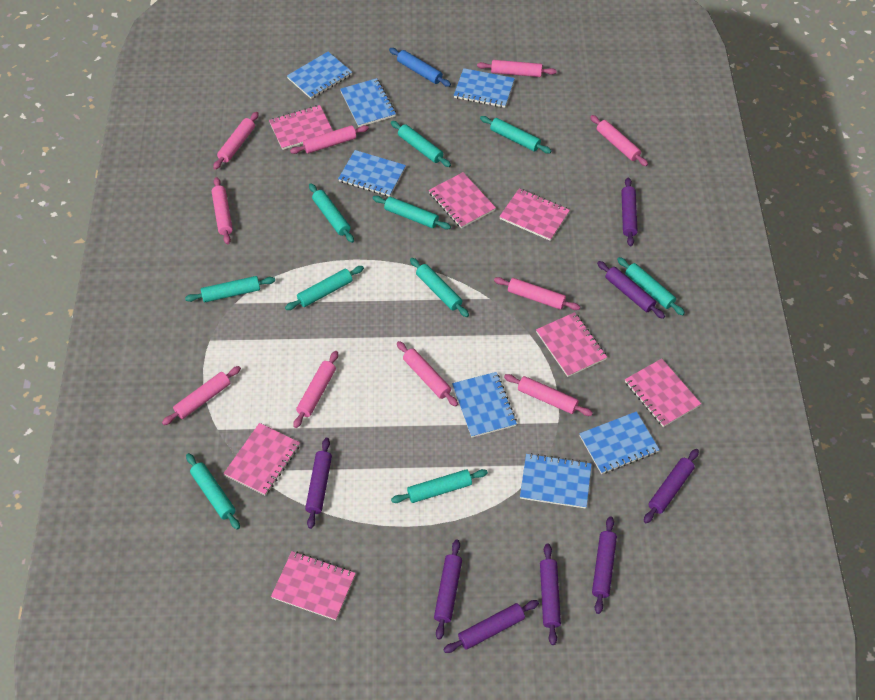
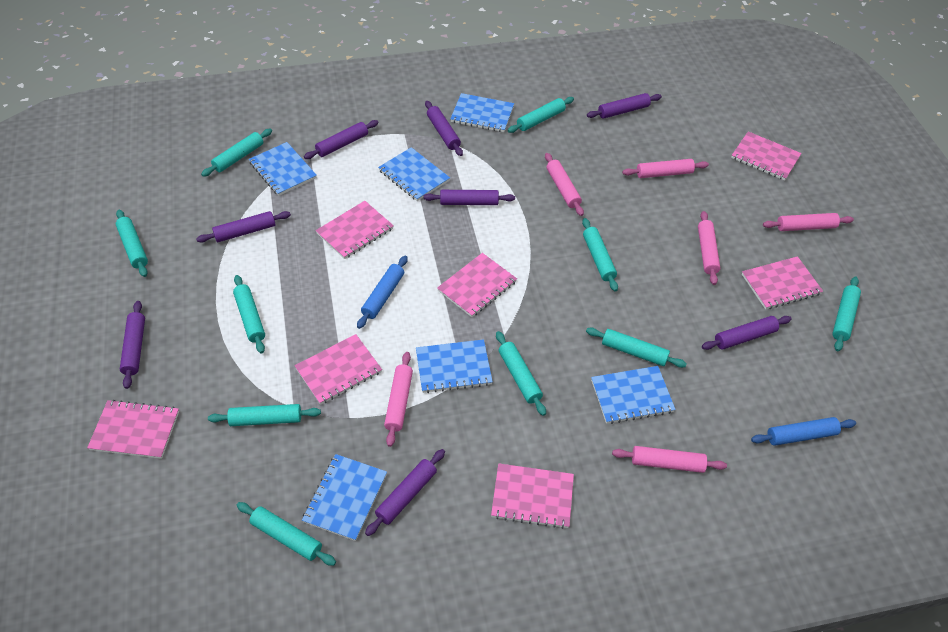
blue notebook: [287,52,352,99] [338,150,406,197] [340,78,396,127] [452,372,517,438] [454,68,515,108] [520,453,592,509] [579,411,660,474] = 7 -> [249,142,317,196] [302,454,387,541] [378,147,450,201] [416,339,493,393] [450,93,514,132] [591,366,676,424] = 6
blue rolling pin: [389,48,451,87] = 1 -> [357,256,408,329] [751,417,856,446] = 2
pink rolling pin: [162,366,241,425] [212,177,233,244] [213,112,259,170] [290,125,369,154] [293,351,338,428] [397,341,458,407] [477,60,557,77] [494,277,580,310] [504,374,593,416] [590,115,648,166] = 10 -> [384,352,413,447] [545,153,584,216] [612,446,727,473] [622,159,709,178] [698,211,720,285] [763,213,854,231] = 6

